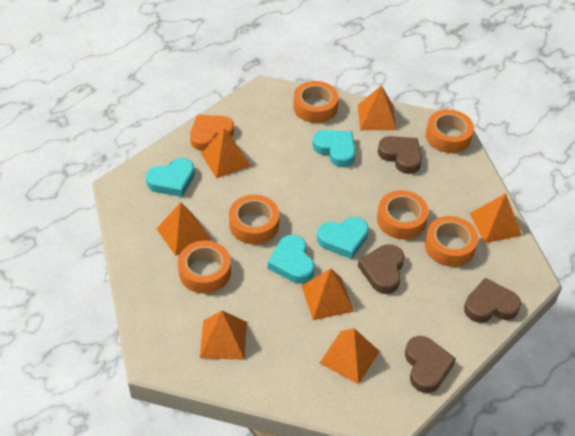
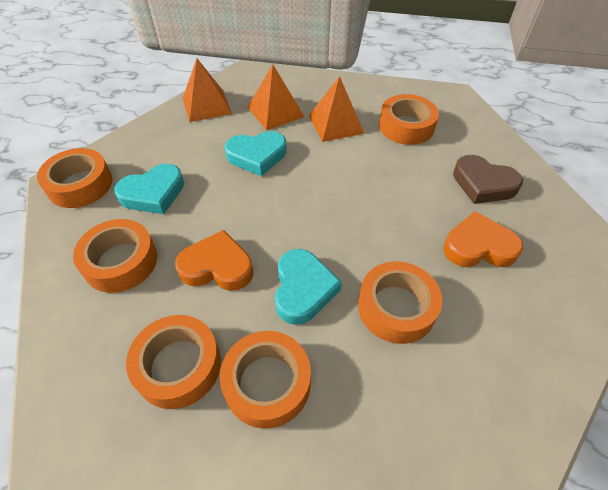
brown heart: [358,244,404,294] [378,136,422,174] [405,336,456,393] [464,278,521,323] = 4 -> [453,155,523,204] = 1
orange heart: [190,115,234,151] = 1 -> [175,230,253,291] [444,211,523,267] = 2
orange pyramid: [156,202,211,256] [200,310,247,360] [201,127,251,178] [302,268,354,320] [320,328,380,384] [358,85,396,130] [470,193,522,243] = 7 -> [183,59,232,122] [248,64,304,130] [309,76,365,142] = 3
turquoise heart: [146,158,195,197] [268,235,315,283] [312,130,355,167] [317,217,369,259] = 4 -> [114,164,184,214] [225,131,287,176] [275,249,342,325] = 3

